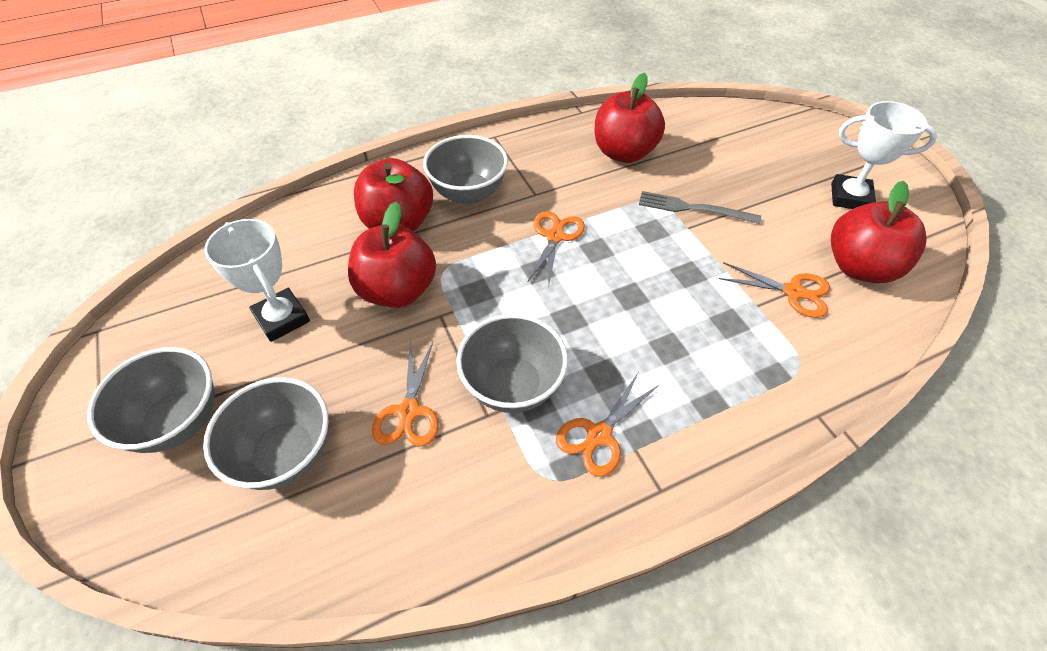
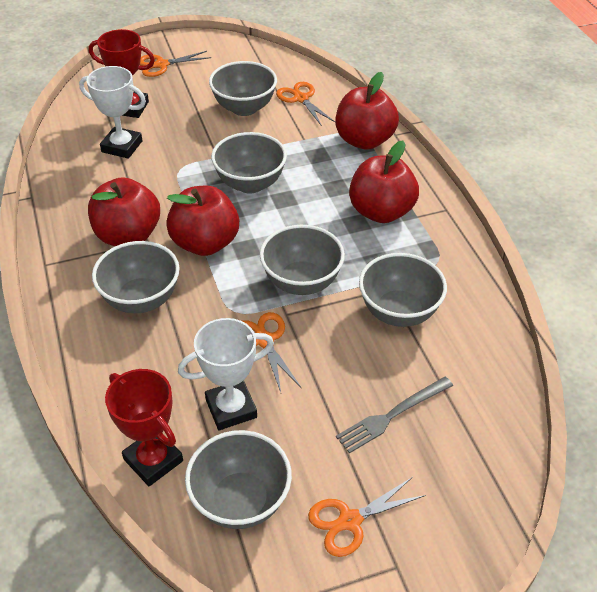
grey bowl: [87,347,215,453] [203,377,329,490] [423,135,508,204] [456,314,568,413] = 4 -> [92,241,180,313] [185,430,292,529] [209,61,277,116] [211,132,287,194] [260,225,345,295] [359,253,447,327] = 6
red trophy: none = 0 -> [89,29,155,118] [105,369,183,486] = 2

